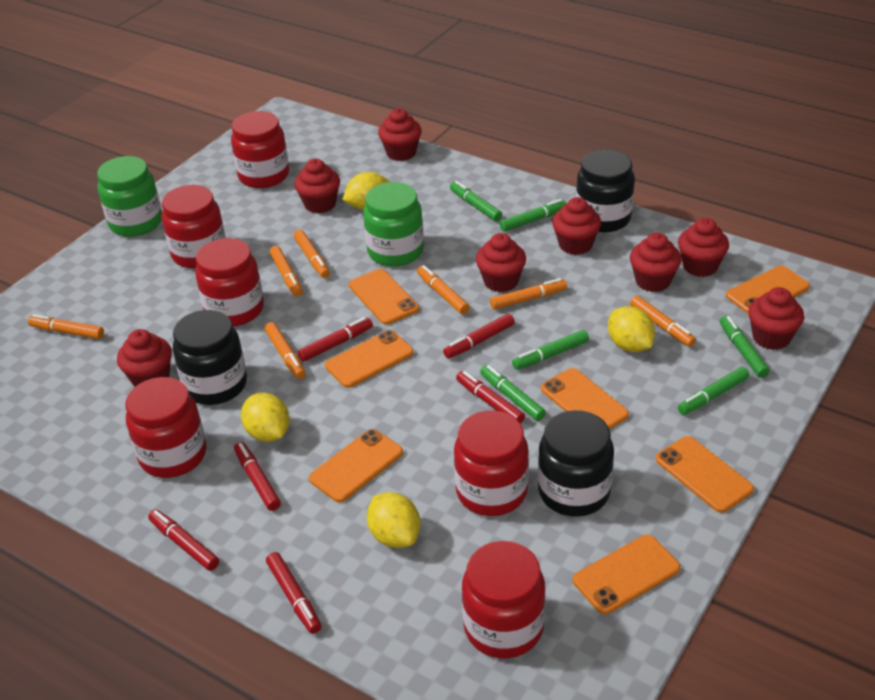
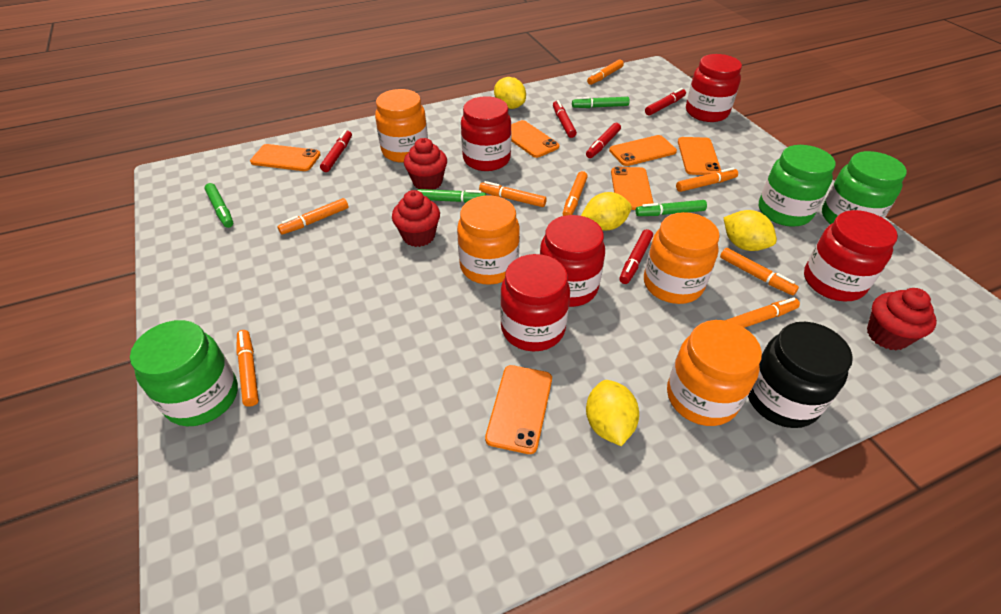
black jar: [173,310,247,405] [538,410,614,517] [576,150,635,232] = 3 -> [748,322,853,428] = 1
green jar: [97,156,162,237] [363,182,424,267] = 2 -> [130,320,238,426] [759,145,835,227] [822,151,907,224] = 3
green marker: [450,181,502,221] [480,365,546,421] [499,199,567,232] [512,330,589,370] [678,367,750,415] [720,316,770,378] = 6 -> [204,183,233,228] [417,189,486,203] [572,97,630,108] [636,200,707,216] = 4
orange jar: none = 0 -> [375,89,428,163] [457,195,520,285] [644,212,720,304] [667,320,762,426] = 4
orange marker: [28,314,104,339] [265,322,306,379] [270,246,303,296] [294,230,330,278] [417,265,470,314] [490,278,567,310] [630,296,696,347] = 7 -> [236,330,259,407] [277,198,348,234] [479,181,547,207] [563,171,588,216] [587,59,624,85] [676,167,738,192] [720,248,799,295] [725,297,800,328] = 8
orange phone: [309,429,403,502] [325,330,413,388] [349,269,419,325] [541,368,629,429] [573,535,680,614] [656,436,754,513] [726,266,810,314] = 7 -> [250,144,321,171] [485,365,552,454] [511,120,559,158] [609,135,677,166] [611,167,653,210] [678,137,721,175] = 6
red cupcake: [117,329,172,387] [294,159,340,214] [378,108,421,161] [476,233,526,292] [552,197,601,255] [630,233,681,292] [678,218,729,277] [748,287,804,350] = 8 -> [392,190,440,247] [404,138,447,190] [867,288,937,350] = 3
red jar: [125,377,206,478] [162,185,225,269] [195,238,264,327] [231,111,289,188] [454,410,529,516] [462,541,545,658] = 6 -> [461,96,512,171] [500,254,570,351] [540,215,605,307] [686,54,742,122] [804,210,898,301] = 5
red marker: [148,509,219,571] [234,442,281,511] [266,552,321,634] [298,317,373,362] [443,314,515,358] [456,371,525,424] = 6 -> [320,130,352,172] [553,100,577,138] [586,123,621,158] [619,229,653,284] [645,88,686,115] = 5

